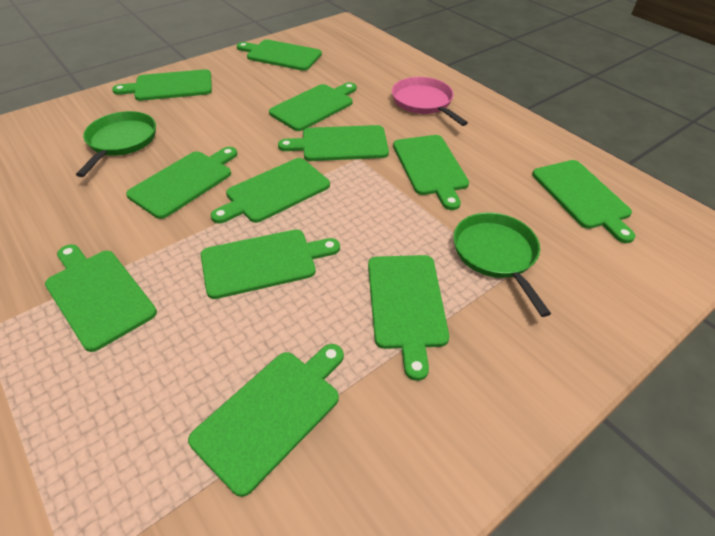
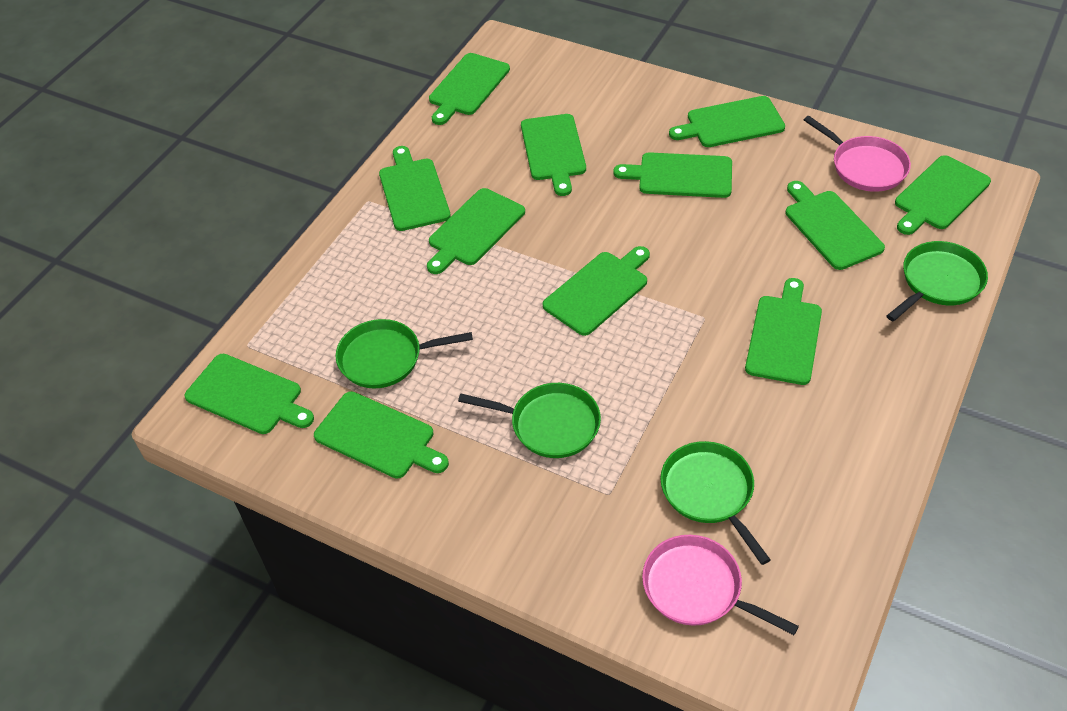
green pan: [76,111,156,177] [453,212,551,317] = 2 -> [336,319,473,388] [458,383,601,458] [660,441,771,565] [887,241,988,321] = 4
pink pan: [392,77,468,126] = 1 -> [642,535,799,635] [804,116,911,192] = 2

